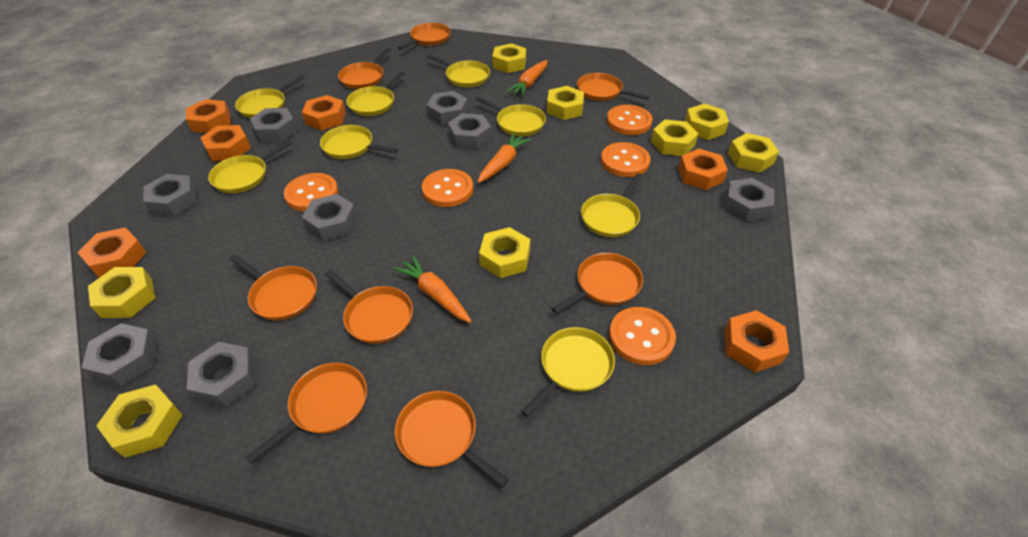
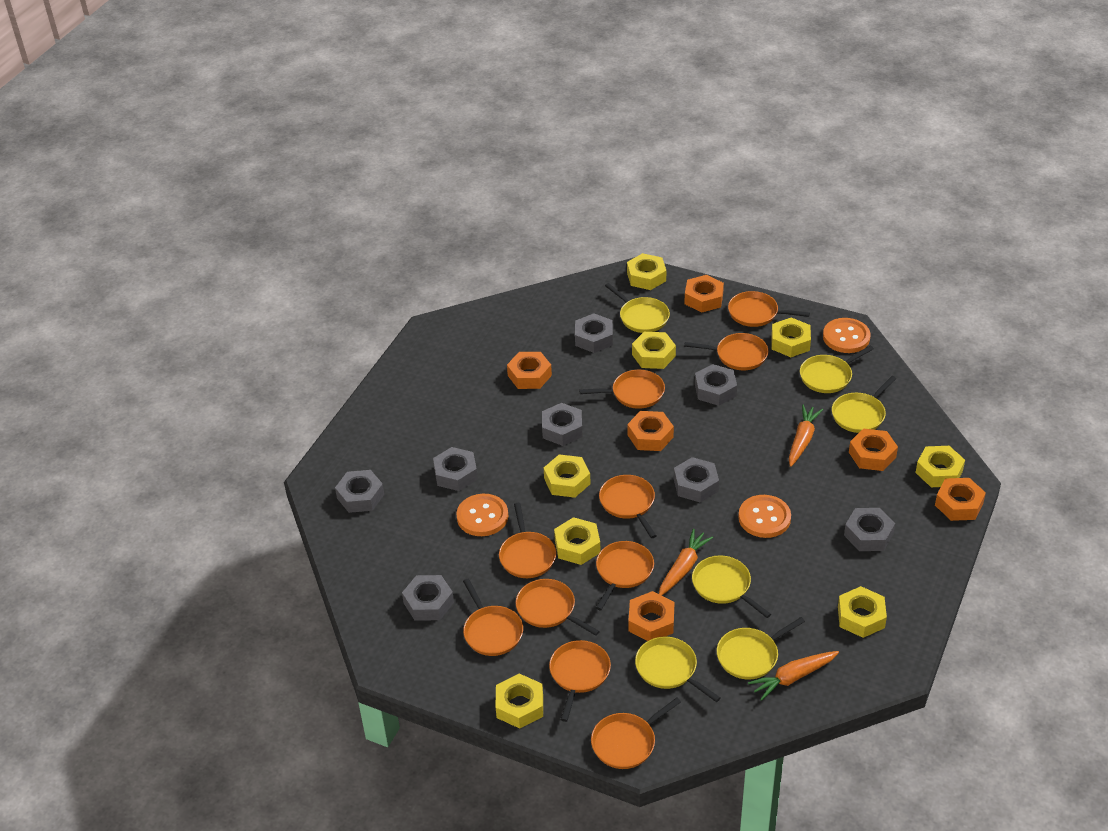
orange button: [284,173,338,212] [422,169,473,207] [601,142,650,177] [607,105,653,135] [609,307,676,365] = 5 -> [456,494,508,536] [738,495,791,538] [823,318,870,353] = 3
orange pan: [230,255,317,320] [246,363,367,463] [325,270,413,344] [338,48,391,89] [395,391,509,487] [398,23,451,50] [551,253,643,313] [577,73,649,101] = 8 -> [463,578,523,656] [499,503,556,578] [516,579,600,636] [549,640,611,722] [579,370,665,409] [591,698,681,769] [596,541,654,610] [599,475,657,538] [684,333,768,370] [728,291,810,327] = 10
yellow pan: [208,140,292,193] [235,75,305,118] [320,125,398,159] [346,71,405,116] [427,54,490,87] [476,96,546,136] [521,327,615,417] [581,173,643,237] = 8 -> [605,283,670,333] [635,637,721,702] [692,555,771,618] [717,617,805,680] [800,346,874,393] [832,376,896,433] = 6

